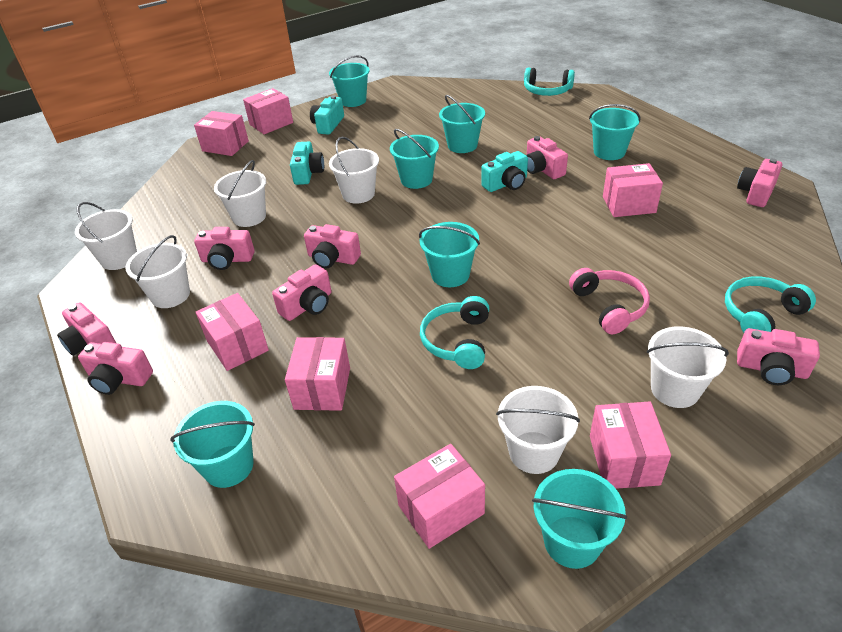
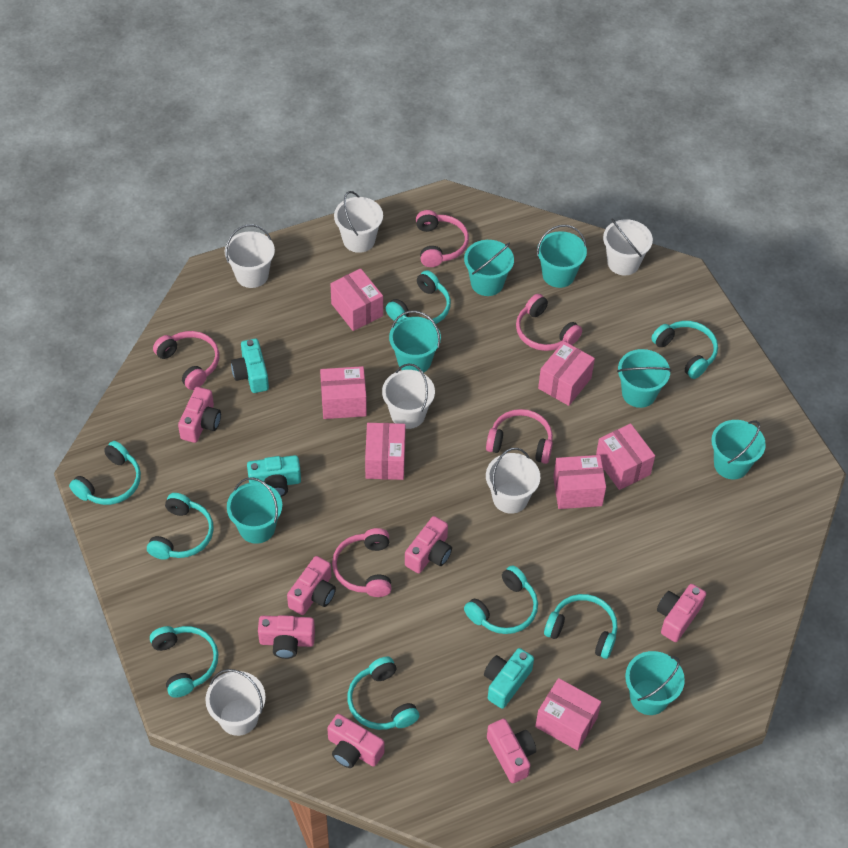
pink camera: [57,302,116,356] [78,342,153,395] [194,227,254,270] [272,264,331,321] [304,224,361,269] [526,136,568,179] [737,158,782,207] [737,328,820,385] = 8 -> [178,387,221,443] [258,615,315,659] [287,556,336,615] [327,714,384,768] [405,516,452,574] [487,719,536,783] [657,584,706,642] = 7
pink headphones: [569,268,650,334] = 1 -> [153,331,219,390] [332,528,392,597] [416,210,469,267] [486,409,553,464] [516,294,582,351] = 5
turquoise headphones: [420,296,489,369] [524,68,575,96] [725,276,816,332] = 3 -> [69,441,141,505] [147,493,214,560] [150,626,218,698] [347,656,419,730] [386,270,451,324] [464,566,538,634] [544,594,618,659] [651,321,718,379] = 8

